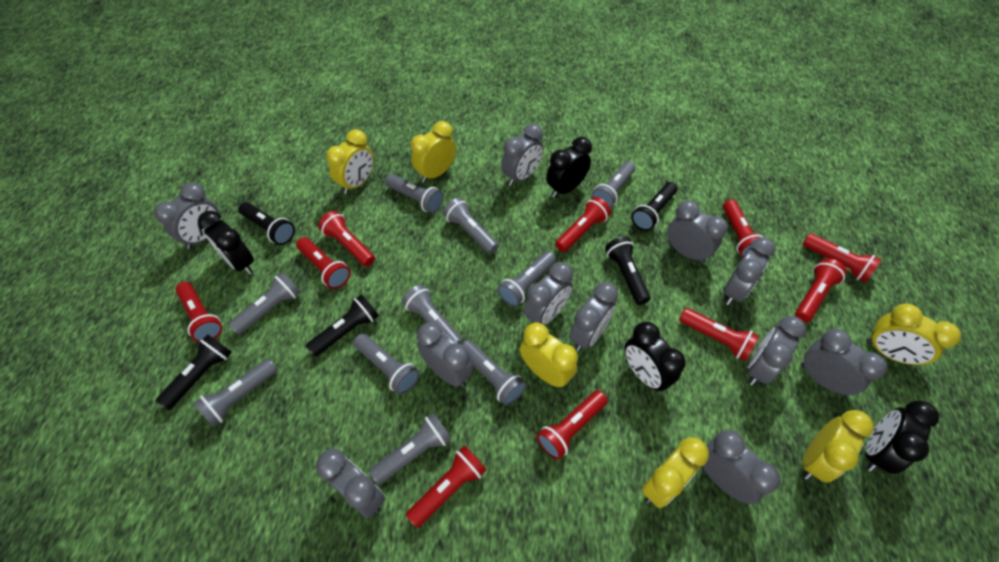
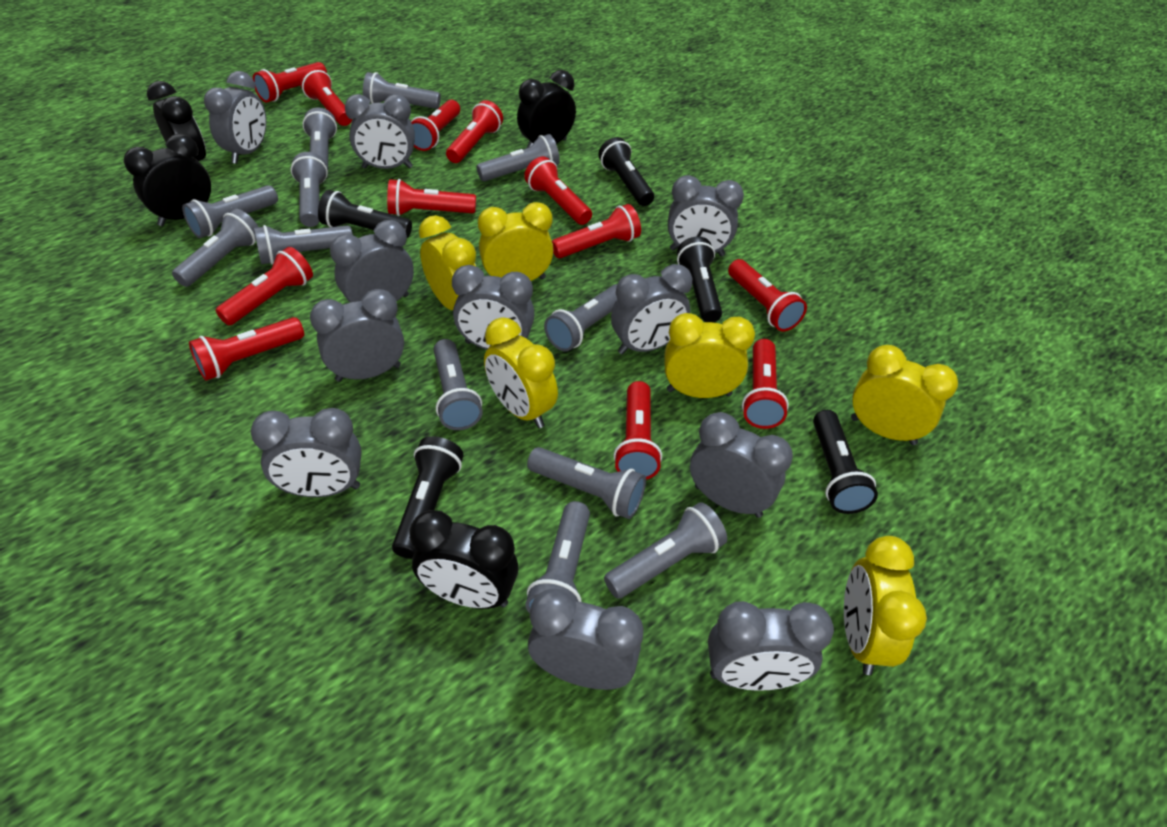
grey flashlight: [193,359,278,427] [228,272,301,335] [353,334,419,395] [369,413,452,485] [385,174,443,213] [402,285,463,344] [443,197,499,254] [462,340,526,406] [498,251,556,307] [591,161,635,208] = 10 -> [172,209,258,287] [182,185,278,238] [254,225,353,265] [291,152,328,227] [302,108,337,170] [363,72,441,109] [434,339,483,430] [477,134,560,181] [525,501,590,613] [527,447,646,519] [544,284,617,351] [604,502,727,599] = 12
red flashlight: [175,282,222,343] [296,237,350,289] [318,211,375,267] [406,445,486,528] [537,390,608,460] [555,197,611,252] [679,308,759,362] [723,200,763,258] [795,259,847,322] [802,233,881,283] = 10 -> [189,317,304,381] [215,247,313,325] [253,62,327,102] [300,67,352,126] [387,179,476,216] [411,100,460,151] [446,100,503,163] [524,156,592,225] [552,204,641,258] [614,381,662,480] [728,259,807,331] [742,339,789,429] = 12

